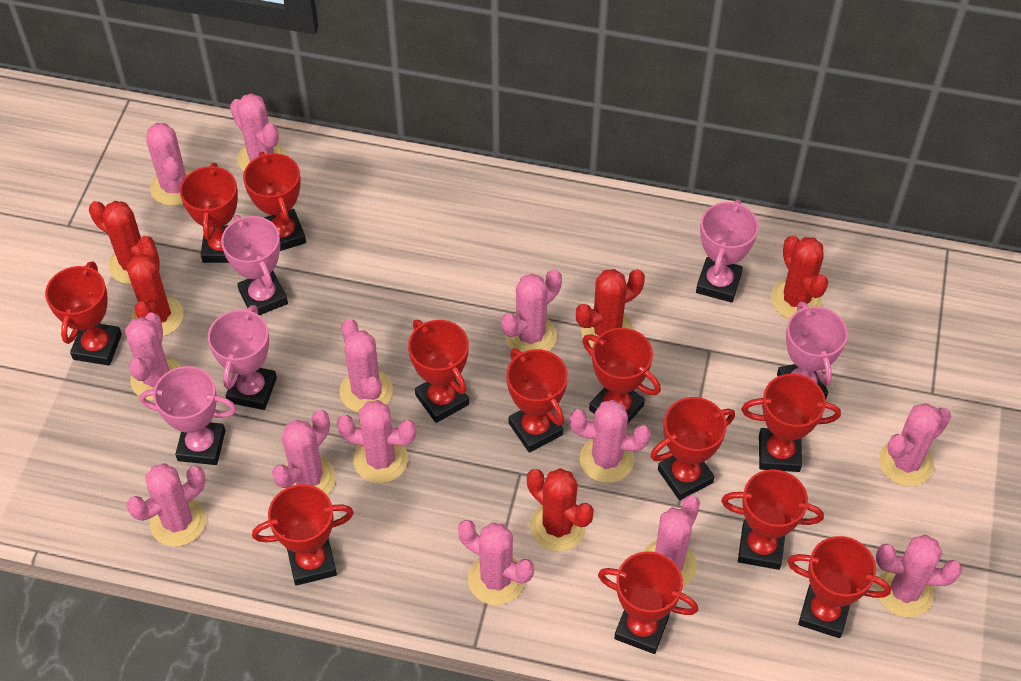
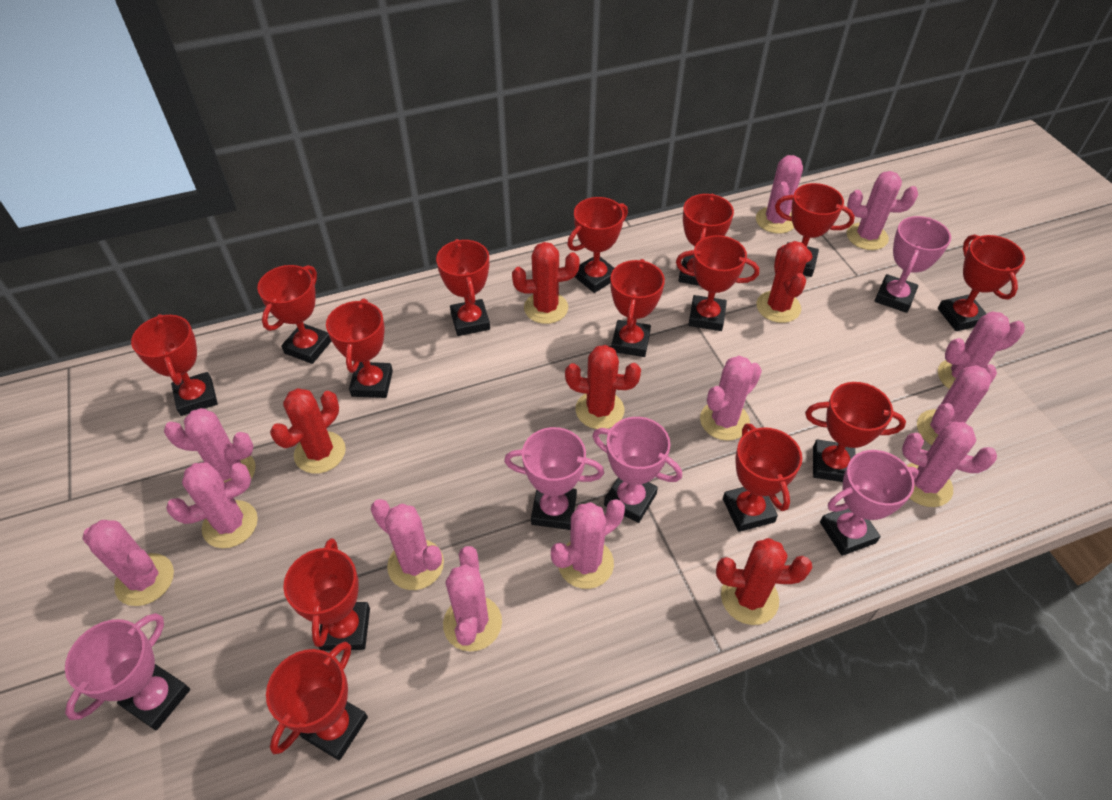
pink cactus: [125,313,181,401] [127,463,206,547] [146,123,192,206] [230,93,286,171] [272,410,335,494] [337,400,416,483] [340,319,393,413] [458,520,534,605] [501,269,562,352] [570,400,651,483] [643,495,700,587] [876,535,962,617] [879,403,951,486] = 13 -> [82,520,174,606] [164,408,256,483] [166,462,258,548] [371,499,444,590] [443,546,502,651] [551,499,625,589] [700,356,762,441] [756,155,803,234] [847,171,918,250] [902,422,997,507] [917,364,997,445] [938,311,1025,389] = 12
red trophy: [45,261,122,366] [180,163,238,263] [243,152,306,251] [252,484,354,586] [408,320,469,423] [506,348,568,453] [582,328,661,424] [598,551,698,654] [650,397,735,500] [721,469,824,570] [742,374,841,472] [787,536,891,638] = 12 -> [131,314,218,416] [257,265,332,364] [266,641,368,760] [283,538,370,651] [326,299,393,398] [436,239,490,336] [567,197,628,293] [610,259,665,357] [676,235,759,331] [678,194,734,286] [723,423,802,532] [775,183,855,277] [805,382,906,482] [938,234,1025,331] = 14

